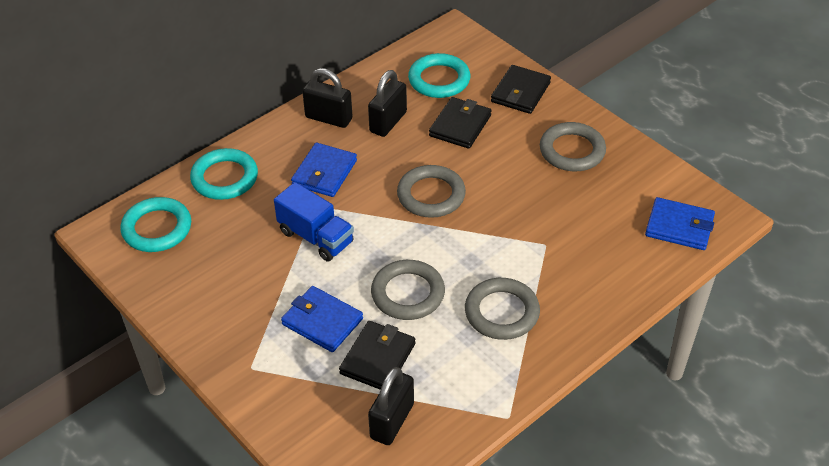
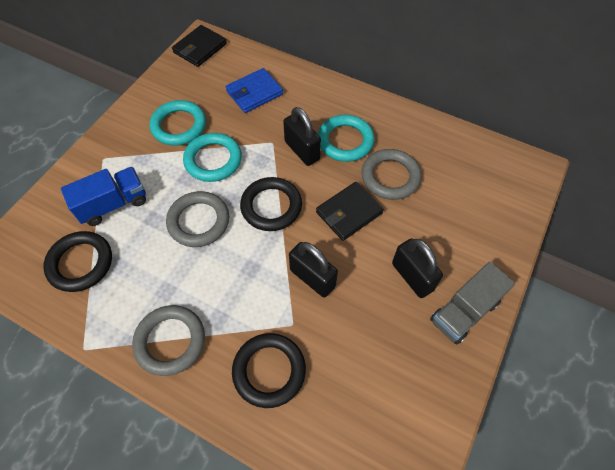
black ring: none = 0 -> [43,231,112,292] [232,333,306,408] [240,177,302,231] = 3
black wallet: [339,321,416,390] [429,97,492,149] [491,65,551,114] = 3 -> [172,25,227,67] [316,182,384,241] = 2
blue wallet: [281,286,363,352] [291,143,357,197] [645,197,715,250] = 3 -> [226,68,283,113] = 1
grey ring: [371,260,445,320] [397,165,466,218] [465,278,540,340] [540,122,606,171] = 4 -> [132,305,205,376] [166,191,229,247] [362,149,421,200] = 3
grey truck: none = 0 -> [430,262,515,345] = 1

